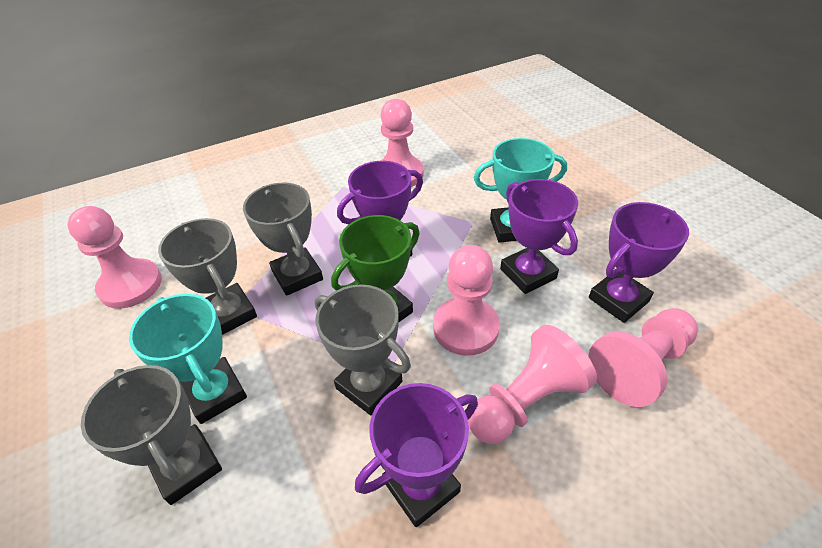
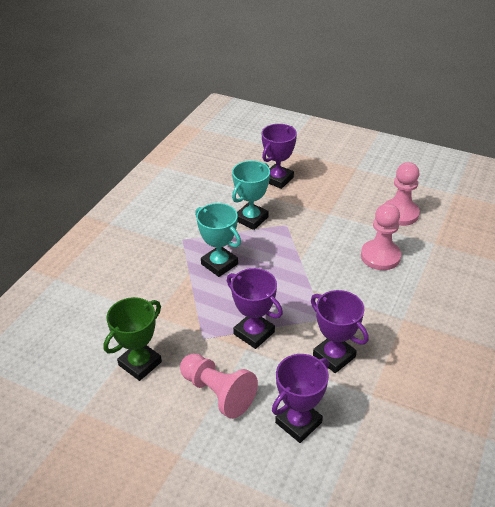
grey trophy: [81,365,222,505] [158,218,257,335] [243,183,323,296] [315,284,411,415] = 4 -> none = 0
pink pawn: [67,206,162,309] [380,99,424,187] [433,245,500,356] [468,325,597,444] [588,308,698,407] = 5 -> [180,353,258,419] [361,203,401,270] [384,162,420,226] = 3

